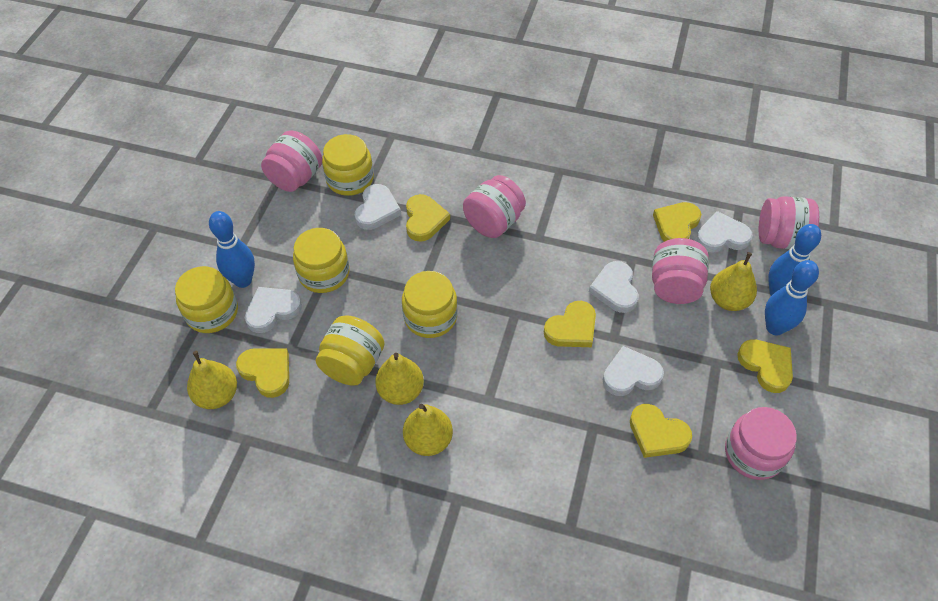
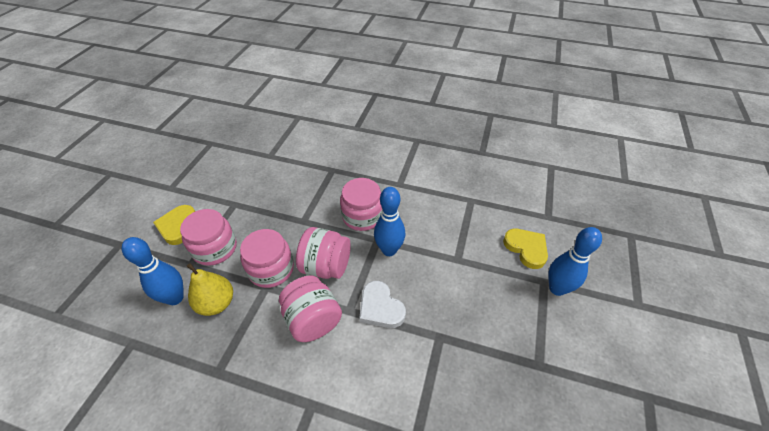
white heart: [245,287,302,333] [355,184,401,230] [589,261,639,313] [603,346,664,396] [696,211,753,253] = 5 -> [359,281,406,328] = 1
yellow heart: [236,348,289,398] [406,194,450,242] [544,301,596,347] [630,404,692,458] [653,202,701,242] [737,339,793,393] = 6 -> [153,205,195,245] [503,229,548,269] = 2
yellow jar: [175,266,238,333] [293,228,350,293] [316,315,385,386] [322,134,374,196] [402,271,457,338] = 5 -> none = 0
yellow pear: [187,351,237,409] [375,353,424,405] [403,404,453,456] [710,252,757,311] = 4 -> [187,263,233,316] = 1

